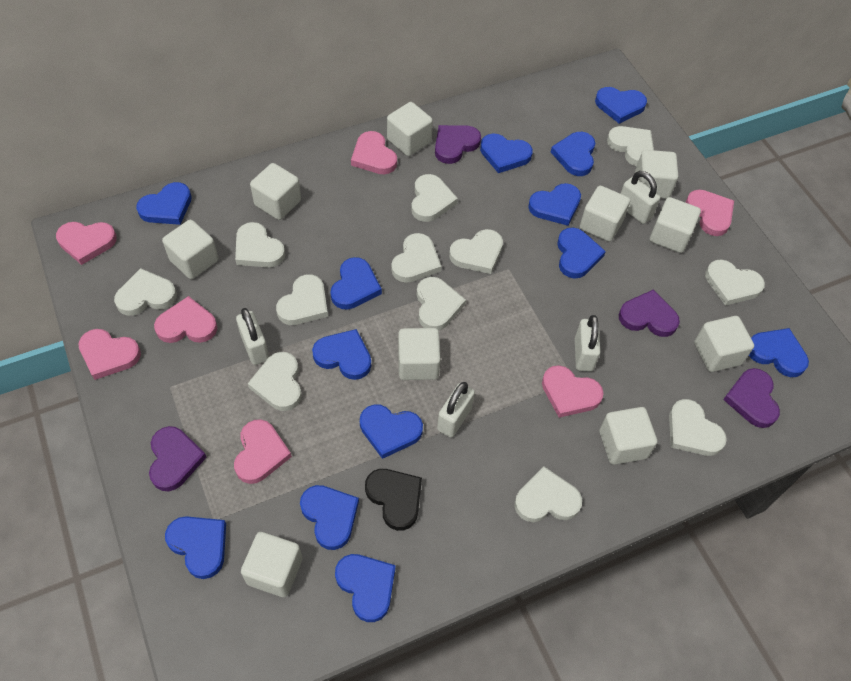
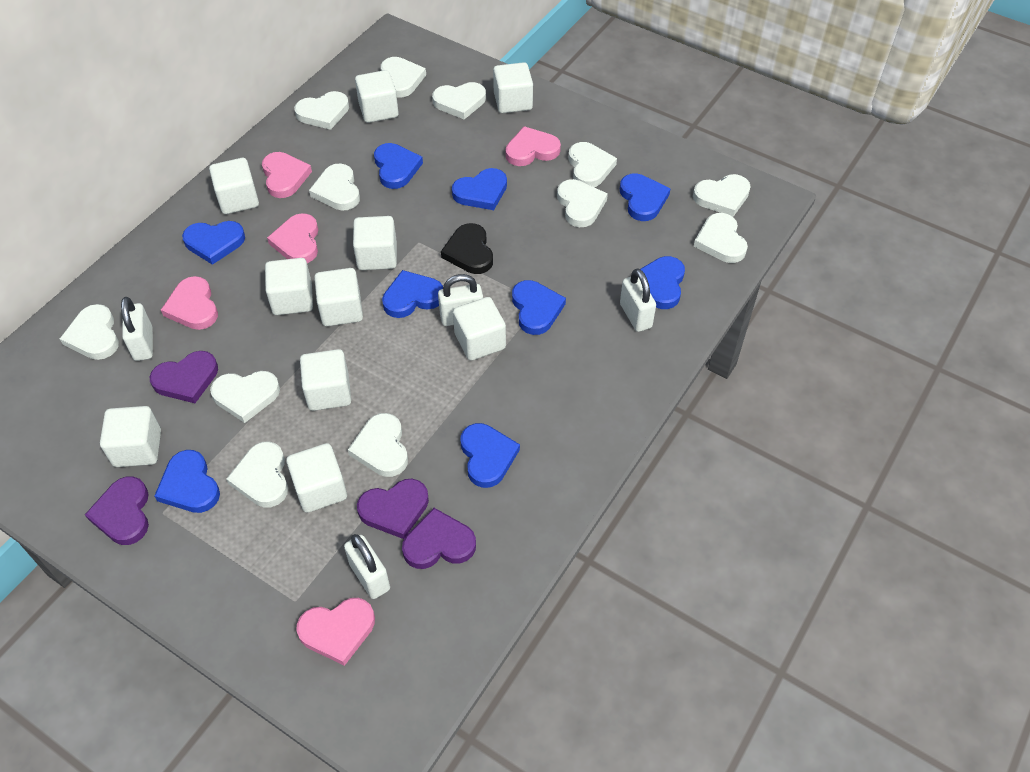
blue heart: [136,182,192,225] [165,516,226,579] [300,485,359,550] [312,329,371,380] [331,257,382,310] [335,554,396,622] [360,404,423,459] [480,133,533,173] [528,183,581,226] [551,132,595,176] [557,228,606,279] [595,87,647,124] [749,328,809,377] = 13 -> [154,450,220,513] [182,221,245,265] [374,143,423,189] [382,270,443,318] [452,168,507,210] [461,423,520,488] [512,280,566,335] [620,173,671,221] [640,256,685,309] = 9
pink heart: [56,222,117,265] [78,329,141,380] [154,296,217,343] [234,419,292,484] [351,131,397,174] [542,365,604,418] [686,190,734,236] = 7 -> [161,276,218,330] [262,152,312,198] [267,213,318,263] [297,598,375,666] [506,126,561,166] = 5

